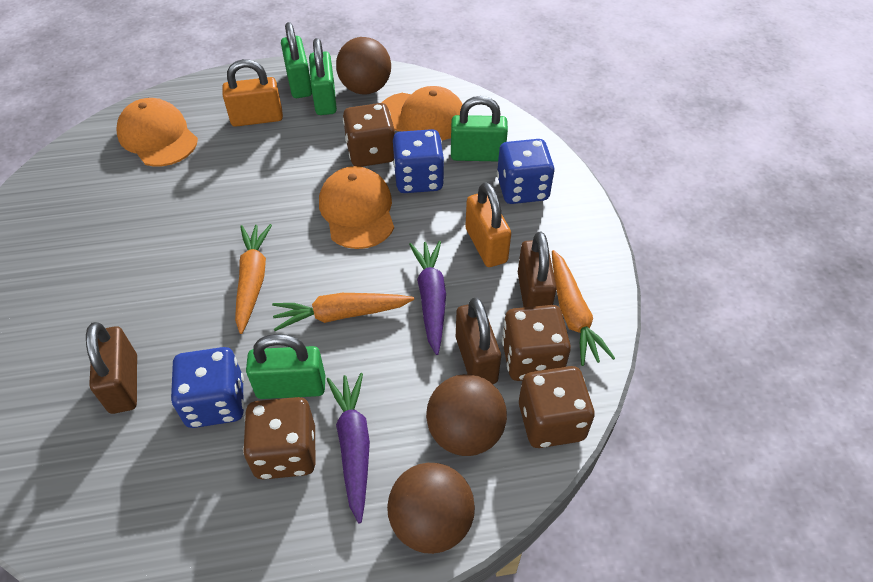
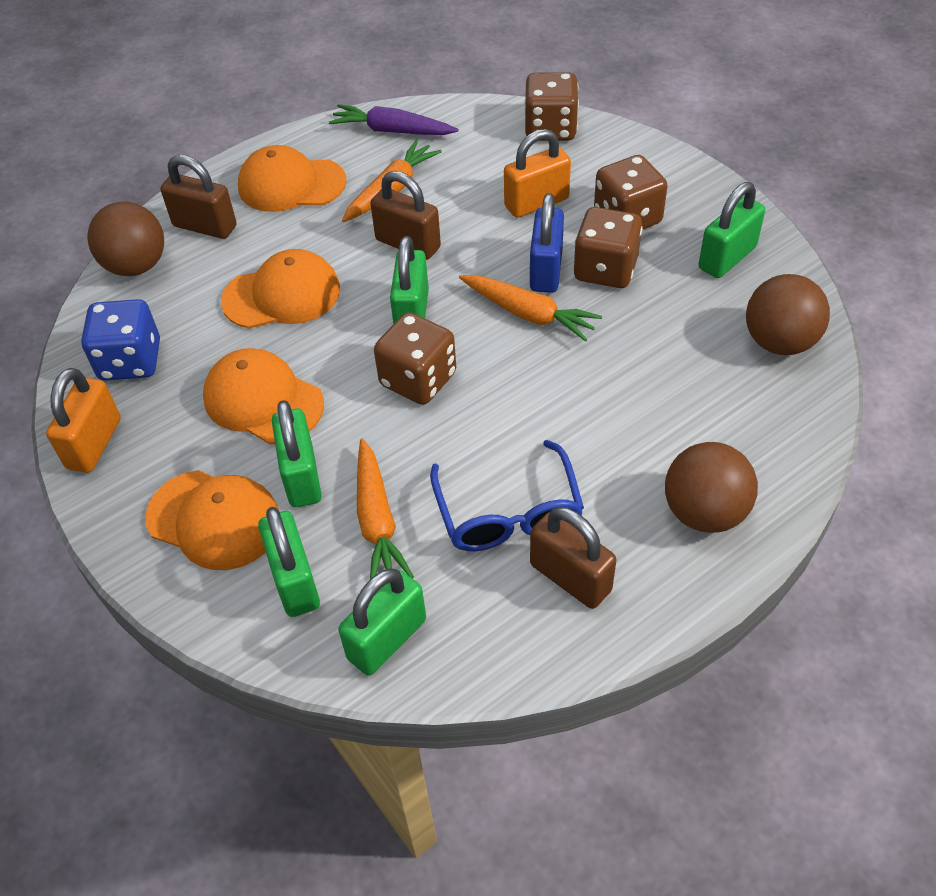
blue dice: [171,347,244,428] [393,129,444,193] [497,139,555,204] = 3 -> [81,299,160,381] = 1
blue glasses: none = 0 -> [430,440,584,551] = 1
blue padlock: none = 0 -> [530,193,564,293] = 1
green padlock: [246,334,325,399] [281,22,312,98] [309,38,337,115] [451,96,508,161] = 4 -> [258,507,320,617] [272,400,322,507] [338,568,426,675] [390,236,429,324] [699,182,765,278] = 5
orange cap: [116,98,198,167] [319,166,394,249] [382,86,463,141] = 3 -> [145,470,280,570] [203,348,324,444] [221,249,340,329] [238,145,347,212] = 4
purple carrot: [327,373,370,524] [409,241,446,355] = 2 -> [329,104,458,135] = 1

